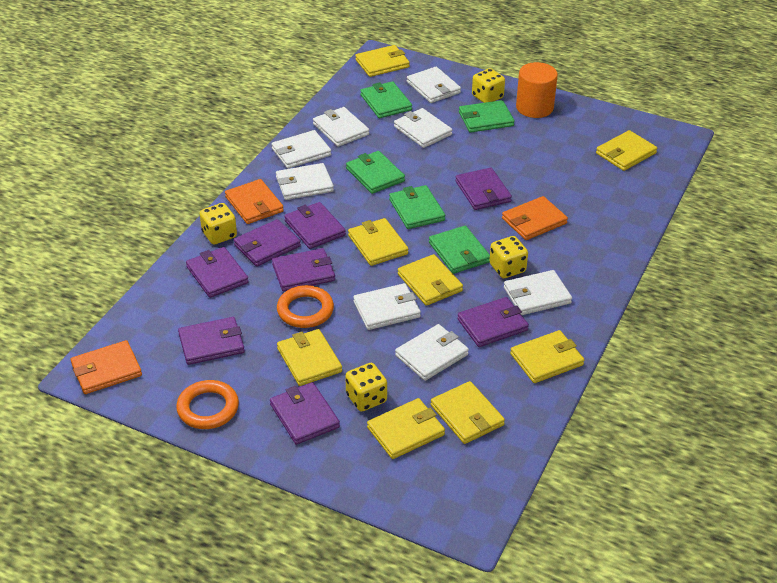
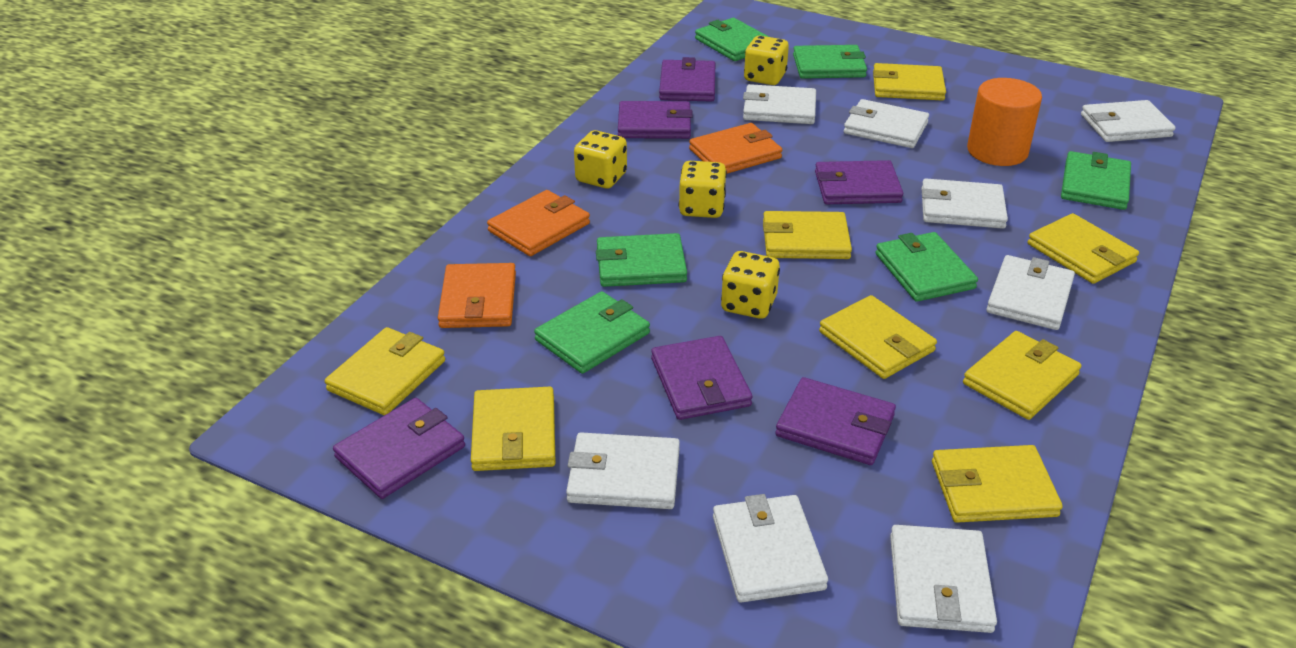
green wallet: [346,151,405,194] [360,81,412,118] [389,185,445,229] [429,226,490,274] [459,100,515,133] = 5 -> [534,291,650,374] [596,233,687,287] [695,18,769,61] [793,45,867,79] [876,232,978,302] [1061,151,1131,210] = 6
orange ring: [176,380,239,429] [277,285,334,328] = 2 -> none = 0
purple wallet: [178,317,245,365] [186,247,249,298] [234,219,301,267] [270,382,340,445] [272,248,335,291] [284,202,346,249] [455,168,512,210] [457,297,529,347] = 8 -> [333,398,465,499] [618,101,693,139] [651,336,752,420] [659,57,715,102] [775,377,896,465] [815,160,903,204] = 6

